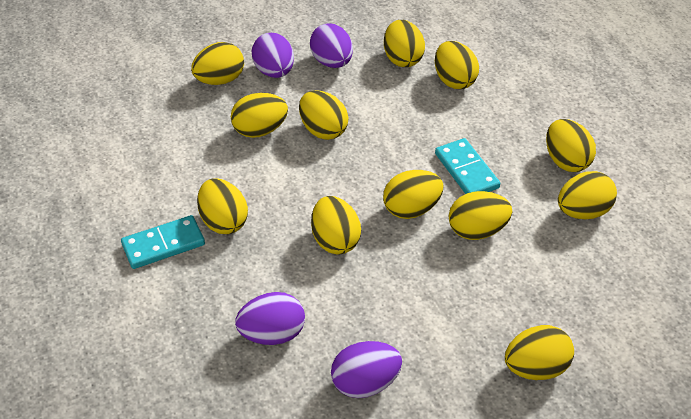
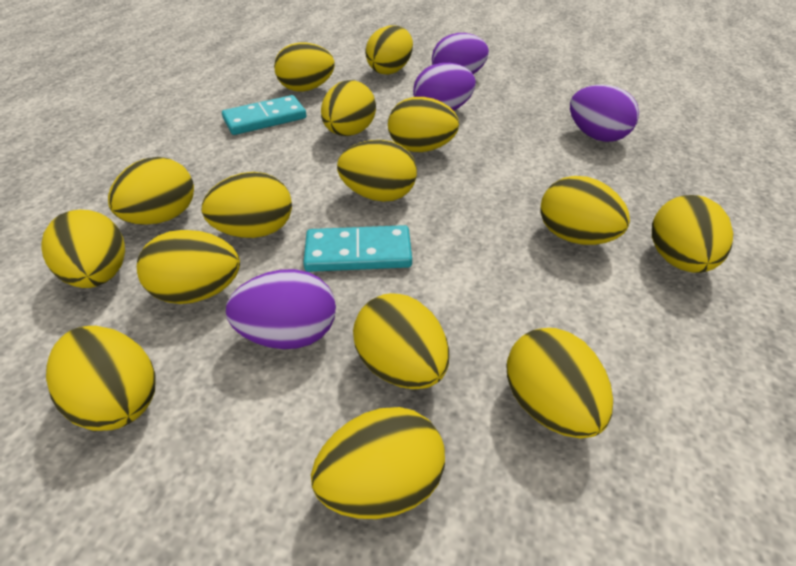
yellow egg: [191,42,244,85] [197,178,248,234] [231,93,288,138] [299,90,349,140] [311,196,361,254] [383,170,444,219] [384,20,425,67] [435,41,479,89] [449,191,512,240] [505,325,574,380] [546,119,596,172] [558,171,617,219] = 12 -> [41,209,125,288] [46,326,156,431] [108,157,194,225] [137,230,240,304] [202,172,292,238] [274,42,335,92] [311,407,445,519] [321,80,376,136] [337,140,417,202] [353,293,449,389] [365,25,413,75] [388,97,459,152] [506,328,613,439] [540,176,630,245] [652,195,733,273] = 15

